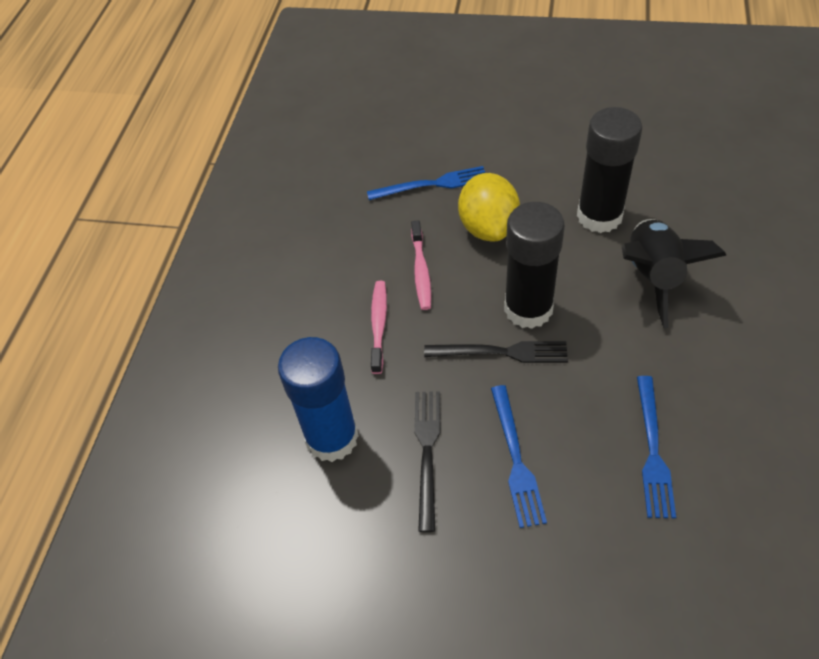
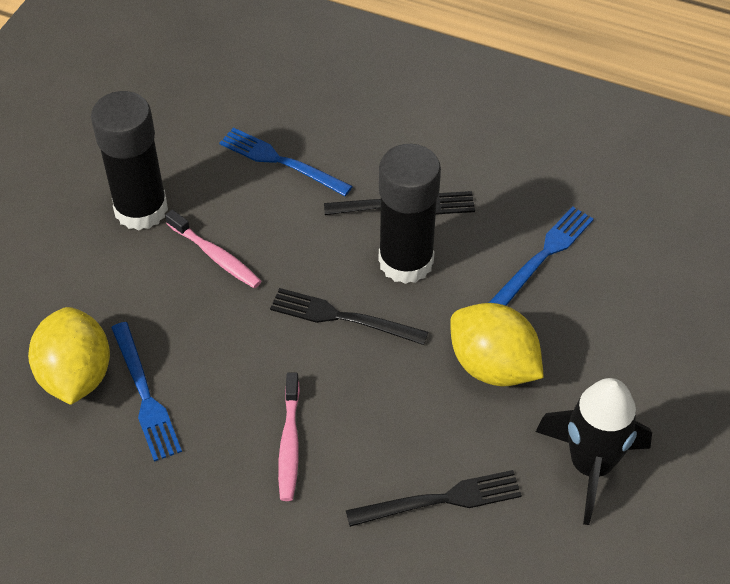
black fork: [415,391,440,532] [424,341,568,363] = 2 -> [270,288,428,345] [324,191,475,215] [346,470,522,527] = 3
blue glue stick: [278,337,359,462] = 1 -> none = 0
yellow lemon: [458,173,520,241] = 1 -> [28,307,110,405] [450,303,544,386] = 2

